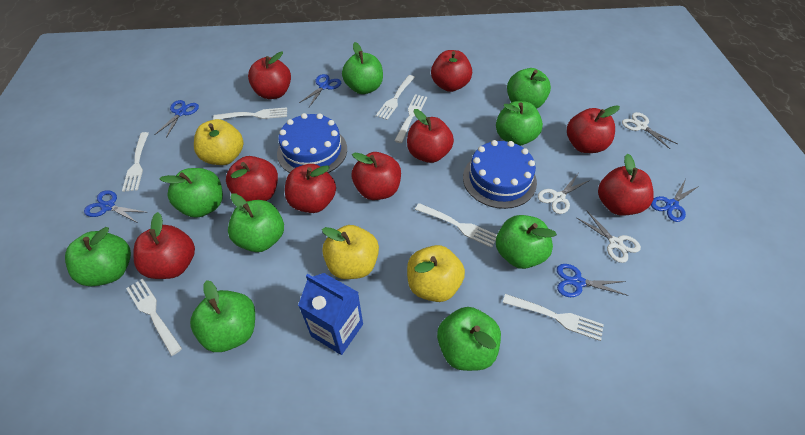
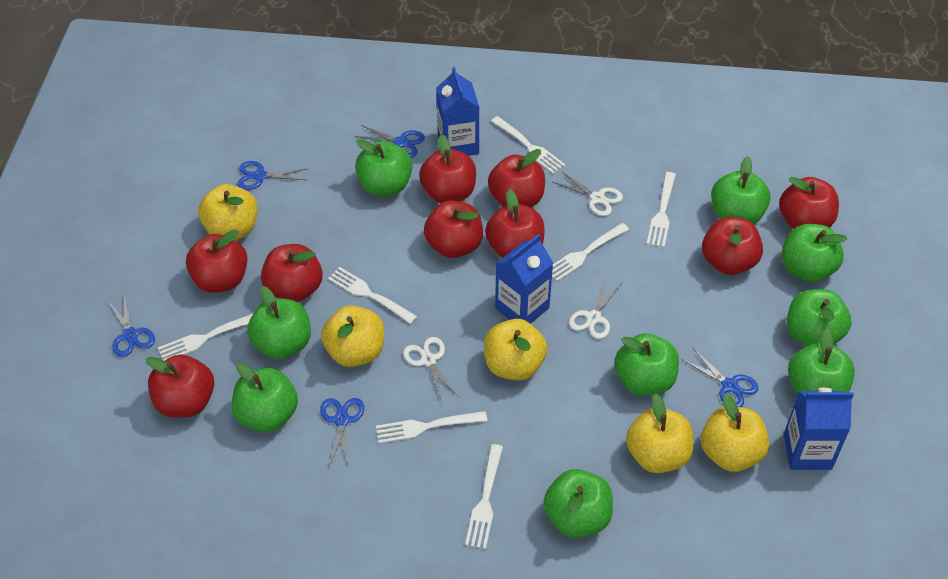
blue cake: [277,113,347,173] [463,140,537,209] = 2 -> none = 0
blue carton: [298,273,363,355] = 1 -> [436,67,480,156] [495,234,553,324] [784,388,854,470] = 3
yellow apple: [194,119,243,165] [322,225,379,279] [407,245,465,302] = 3 -> [198,184,258,240] [321,305,384,367] [484,319,547,381] [626,394,694,473] [701,394,769,472] = 5

